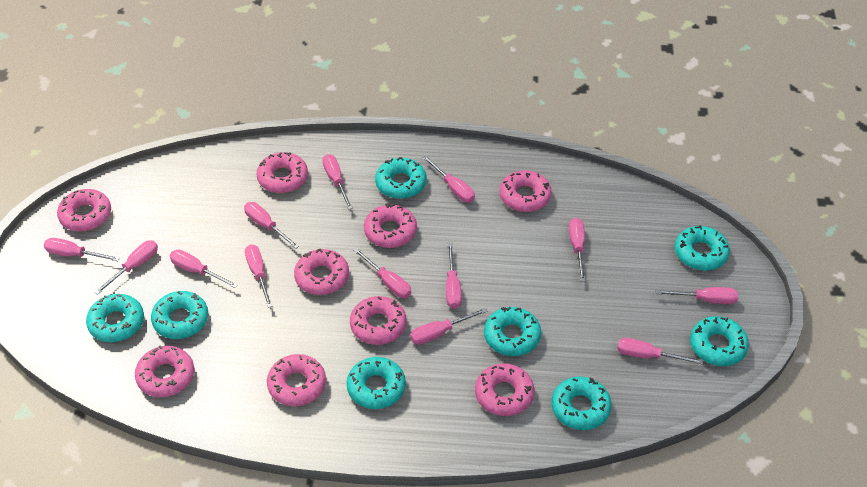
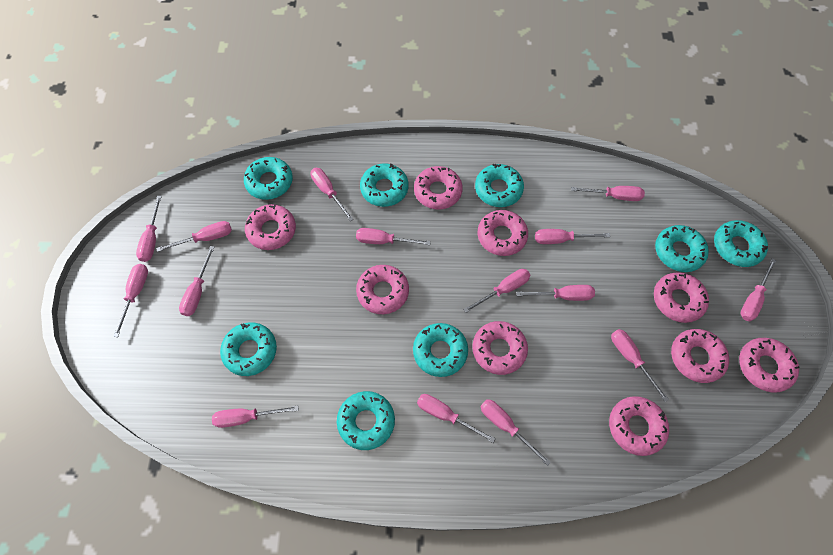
pink screwdriver: [44,238,120,261] [94,240,158,295] [170,250,238,288] [244,202,299,249] [245,245,273,308] [322,154,353,210] [353,248,411,298] [410,308,488,345] [422,155,475,203] [446,243,462,309] [569,218,585,282] [617,338,703,365] [655,287,738,304] = 13 -> [113,264,148,337] [136,196,162,262] [156,221,232,252] [179,246,215,316] [212,406,299,428] [310,168,354,221] [356,228,431,245] [417,394,496,443] [463,269,530,313] [481,399,551,466] [516,285,595,301] [535,229,610,244] [571,186,645,201] [611,329,669,402] [740,259,776,321] = 15

